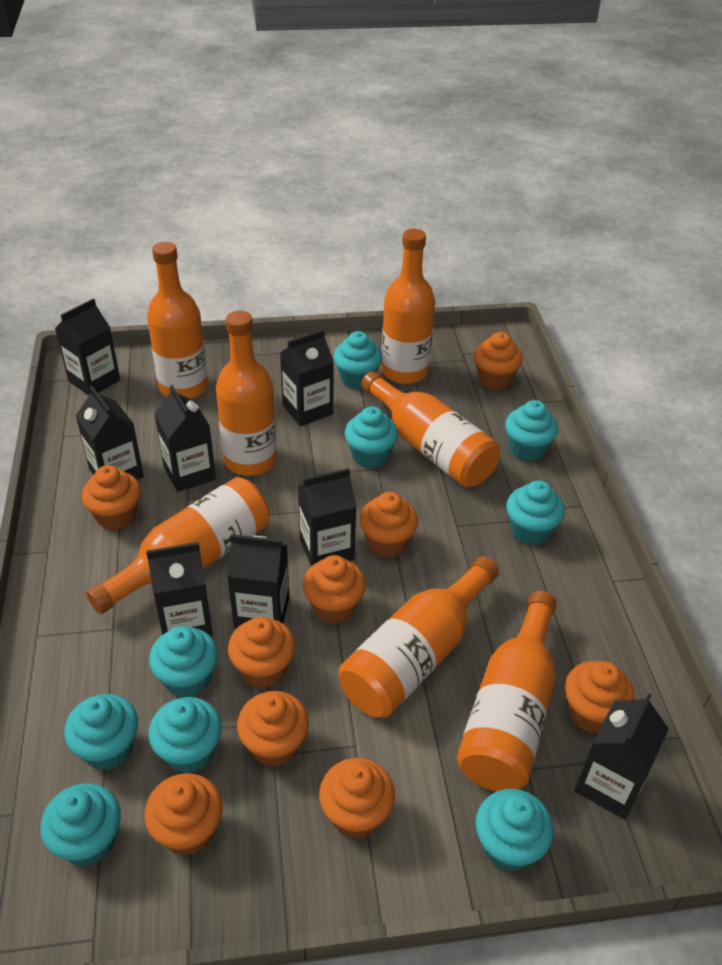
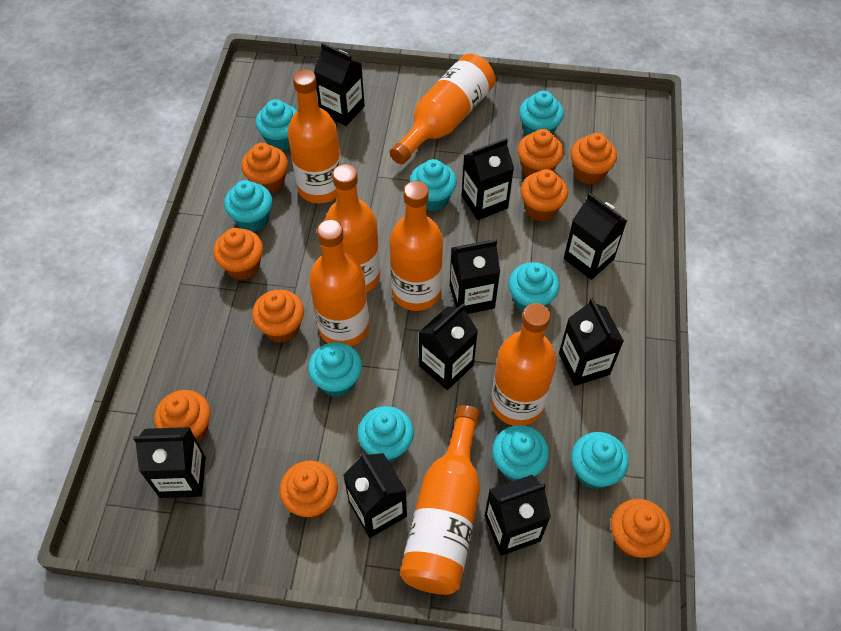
black carton: [55,298,120,396] [76,386,144,480] [146,542,213,637] [154,385,216,492] [227,534,289,629] [280,330,334,426] [298,468,357,566] [574,693,669,819] = 8 -> [133,427,206,498] [314,43,365,126] [343,452,407,538] [419,304,478,390] [450,239,500,314] [462,138,514,220] [485,475,551,556] [559,298,624,386] [564,193,627,280] = 9

